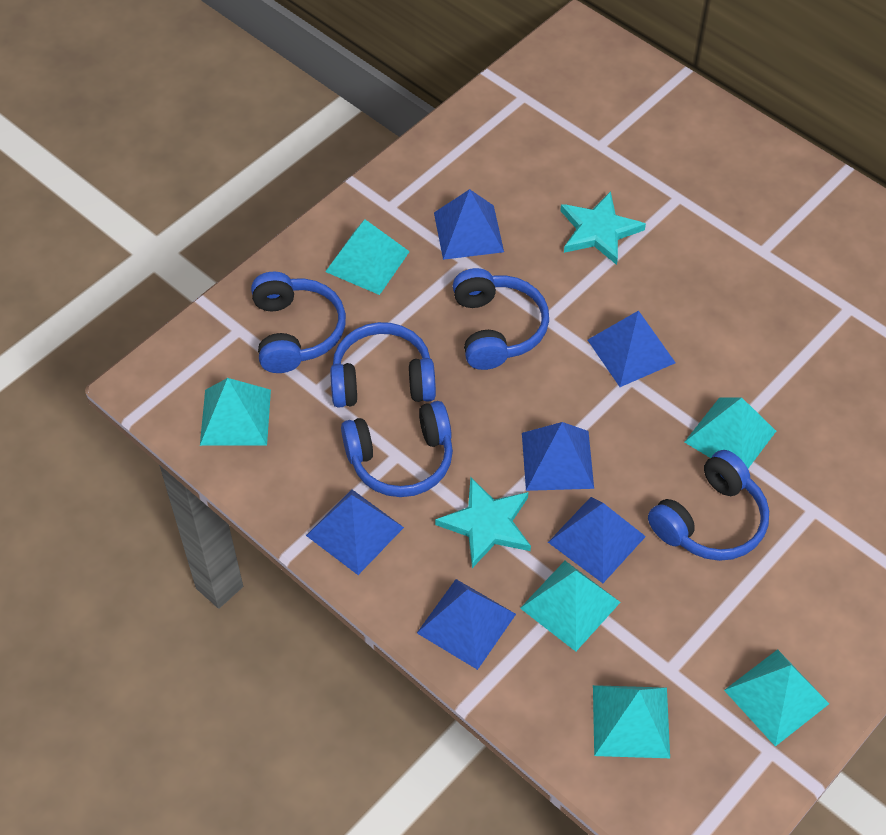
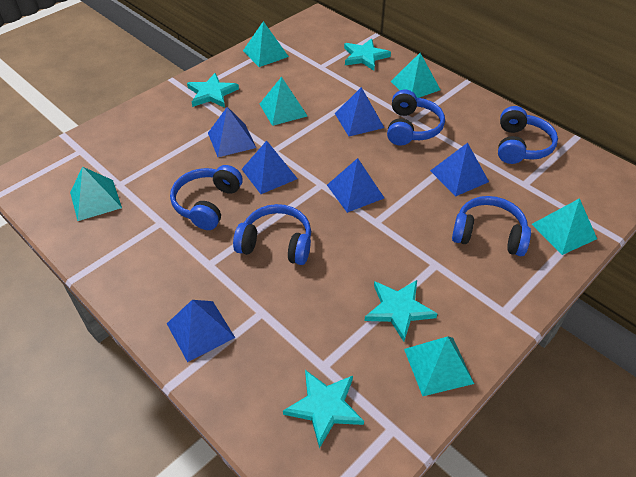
turquoise star: [435,476,531,568] [560,191,646,265] = 2 -> [187,73,239,108] [283,370,364,448] [344,38,391,71] [365,280,438,342] = 4

